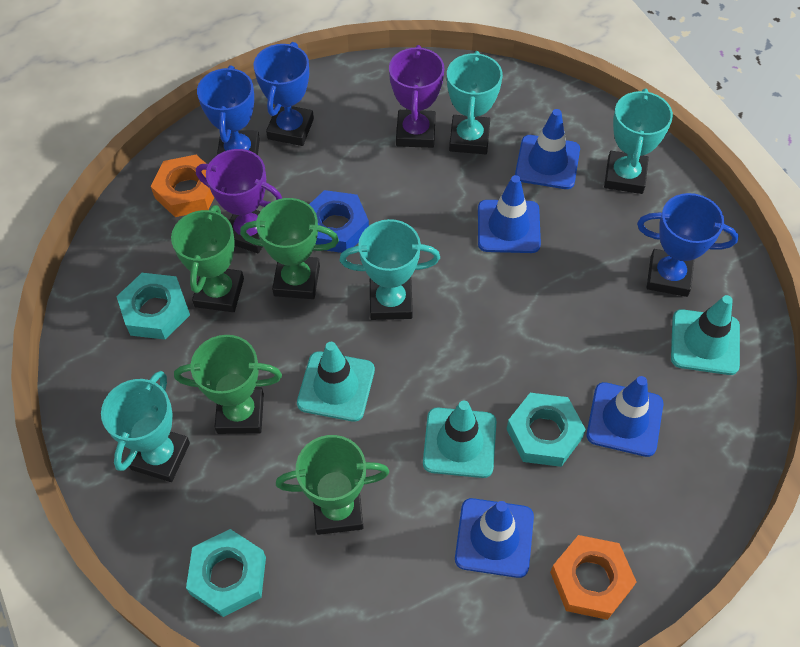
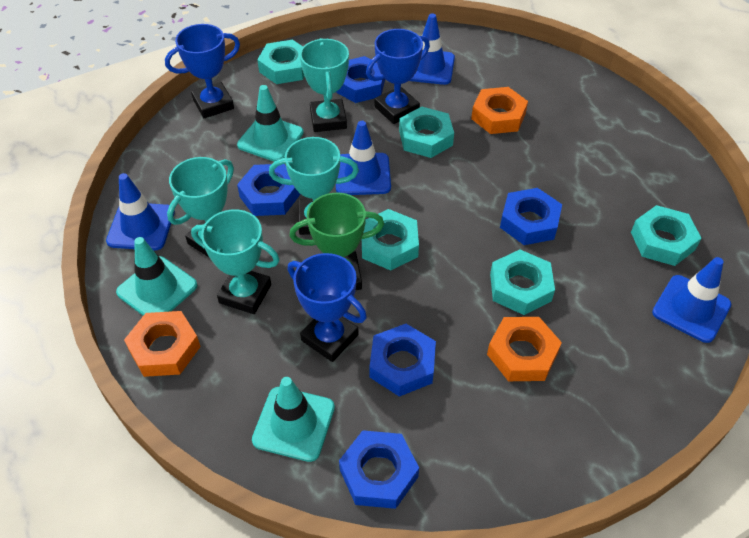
blue nut: [309,190,369,253] = 1 -> [237,164,300,216] [336,56,385,103] [339,430,419,509] [369,324,436,397] [500,188,562,245] = 5
green trophy: [171,205,244,312] [174,335,282,434] [240,198,339,299] [276,435,389,535] = 4 -> [289,192,384,290] = 1
orange nut: [151,155,214,217] [550,535,636,620] = 2 -> [124,311,201,377] [471,87,528,134] [487,317,562,381] = 3
purple trophy: [196,149,282,253] [389,45,444,148] = 2 -> none = 0
turquoise nut: [116,273,190,340] [186,529,266,617] [507,393,586,467] = 3 -> [257,40,304,84] [362,209,419,271] [399,106,454,158] [490,250,555,315] [631,205,701,266] = 5

